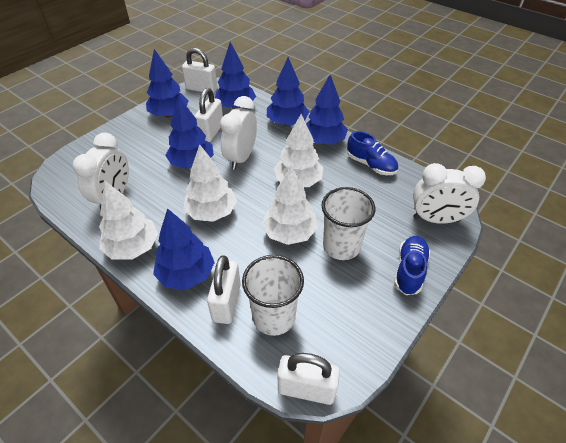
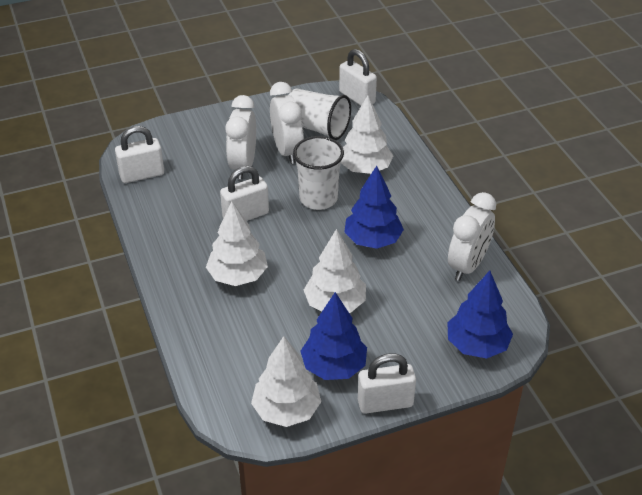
blue shoe: [347,131,398,175] [394,236,430,295] = 2 -> none = 0
blue tree: [146,49,189,118] [153,208,215,290] [165,96,214,169] [215,42,256,109] [267,57,309,126] [306,75,348,145] = 6 -> [300,292,367,380] [344,166,404,249] [447,271,513,358] = 3

